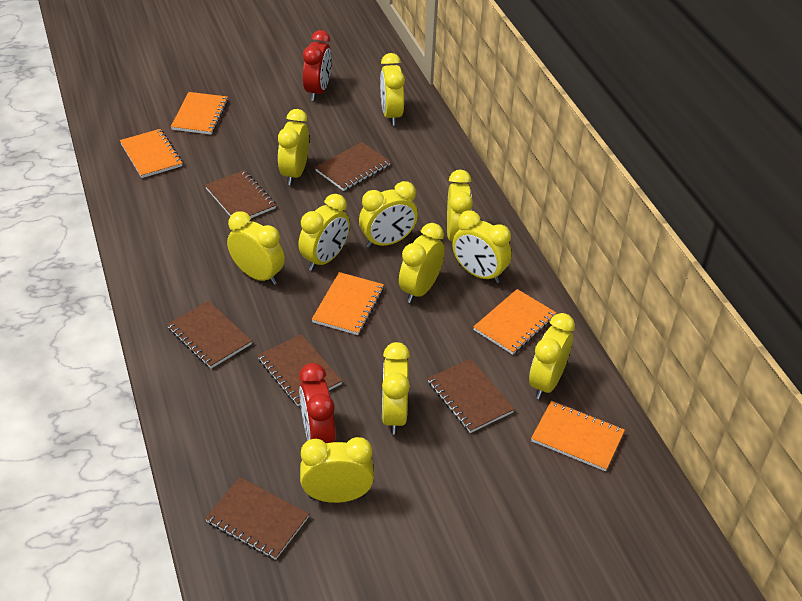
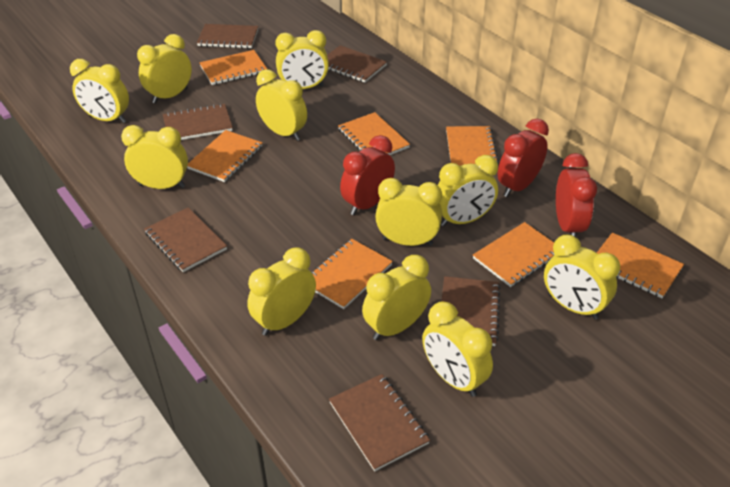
orange notebook: [120,129,182,178] [171,92,228,135] [312,272,384,335] [473,289,556,355] [531,401,625,471] = 5 -> [187,130,262,182] [199,50,267,85] [311,239,393,309] [338,112,410,155] [446,126,499,166] [473,222,555,287] [597,233,684,298] = 7
red clock: [299,363,336,443] [303,30,332,101] = 2 -> [340,135,395,215] [497,119,549,197] [556,153,597,237] = 3

